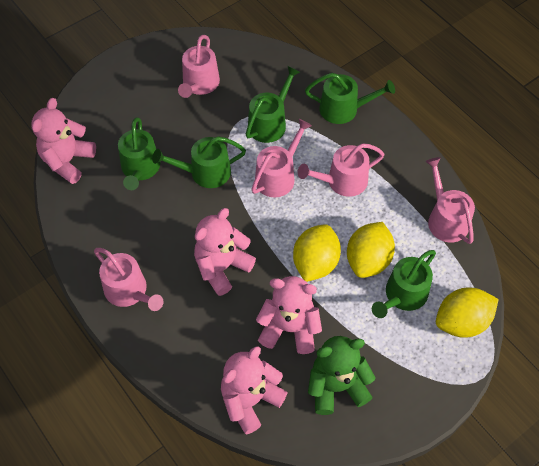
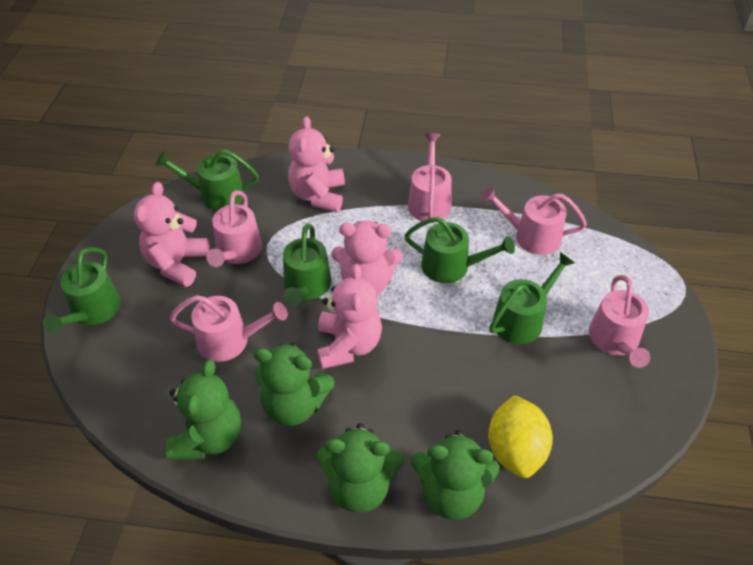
green teddy bear: [308,336,376,415] = 1 -> [166,359,241,460] [253,342,334,426] [317,423,404,513] [411,430,499,520] = 4
yellow lemon: [293,224,341,282] [347,222,395,278] [436,287,498,338] = 3 -> [488,395,553,478] = 1

